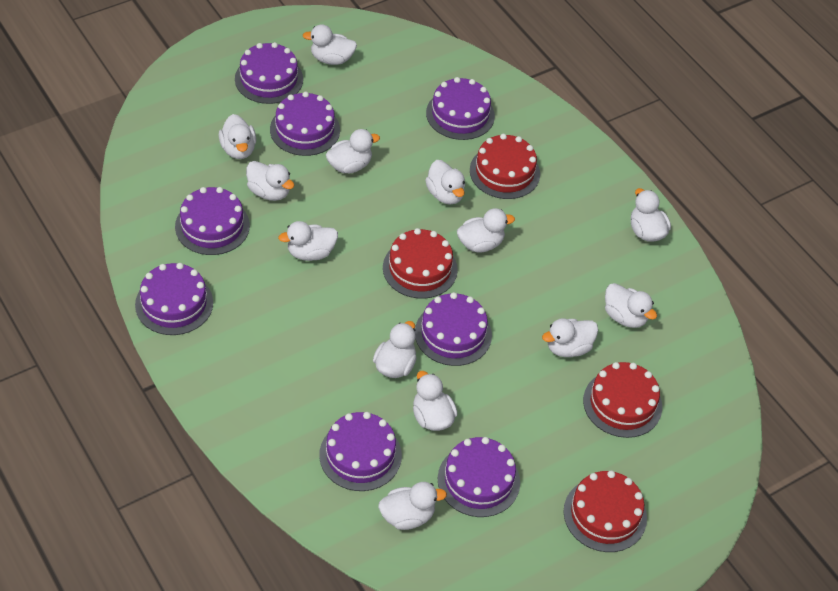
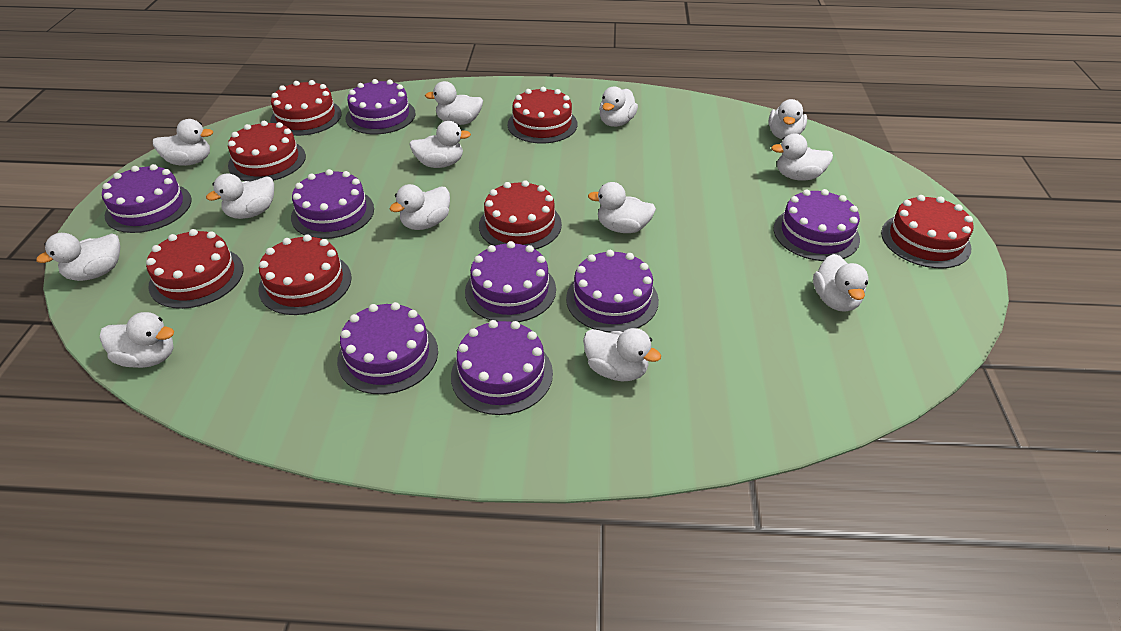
red cake: [383,228,458,299] [470,134,540,199] [564,470,647,552] [583,362,662,438] = 4 -> [146,229,244,309] [228,121,306,181] [258,235,352,315] [270,80,342,136] [479,180,562,250] [508,87,577,143] [881,195,974,268] = 7

